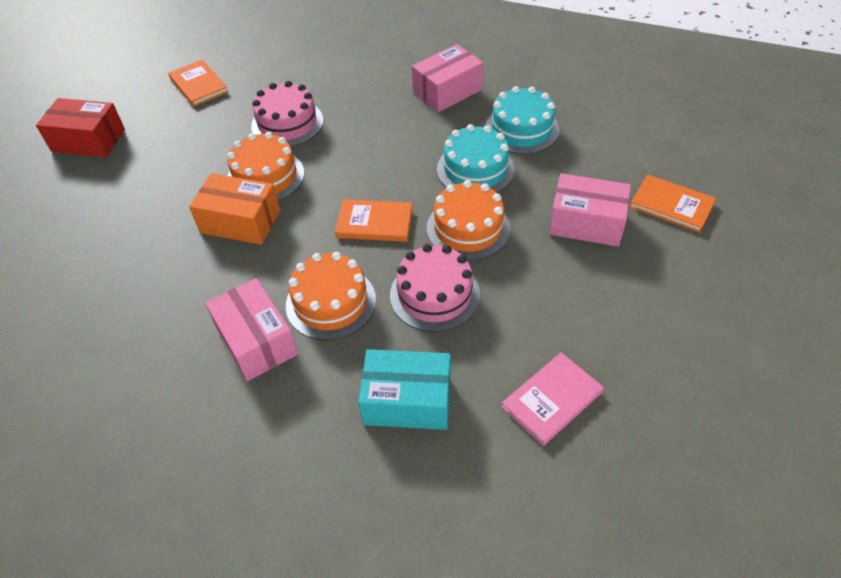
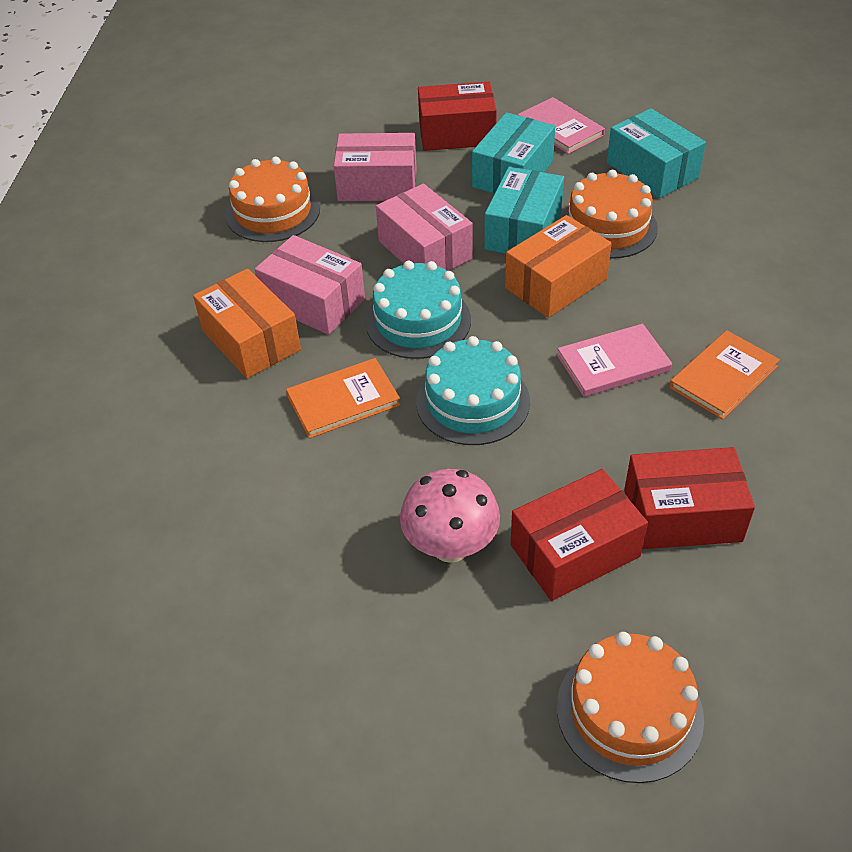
orange book: [168,60,229,107] [335,199,413,242] [630,174,716,233] = 3 -> [286,358,401,438] [669,330,780,420] = 2
orange box: [189,173,280,245] = 1 -> [193,269,301,378] [505,215,612,318] = 2
pink book: [501,352,604,446] = 1 -> [517,97,605,154] [557,324,672,397] = 2
pink cake: [251,81,324,147] [390,244,480,332] = 2 -> none = 0
pink mushroom: none = 0 -> [400,469,500,563] = 1
red box: [36,98,125,157] = 1 -> [418,82,497,151] [510,469,648,601] [624,447,755,549] = 3
turquoise box: [358,349,451,430] = 1 -> [472,112,555,194] [484,166,564,254] [607,108,706,198] = 3

